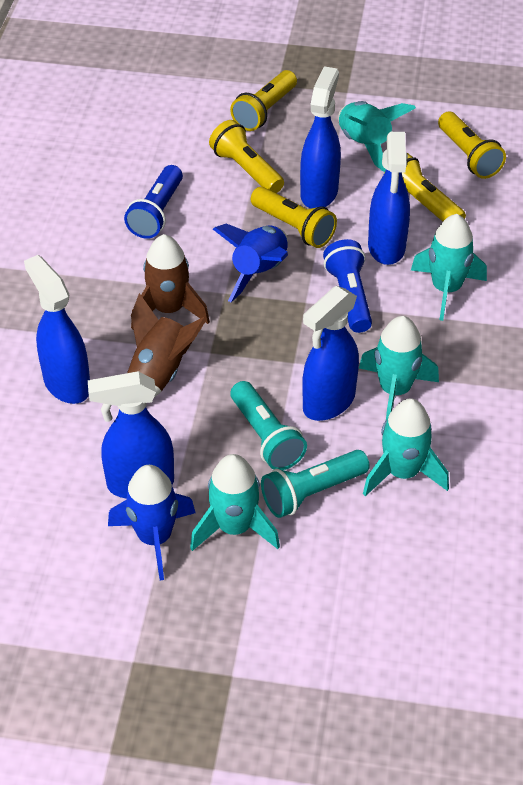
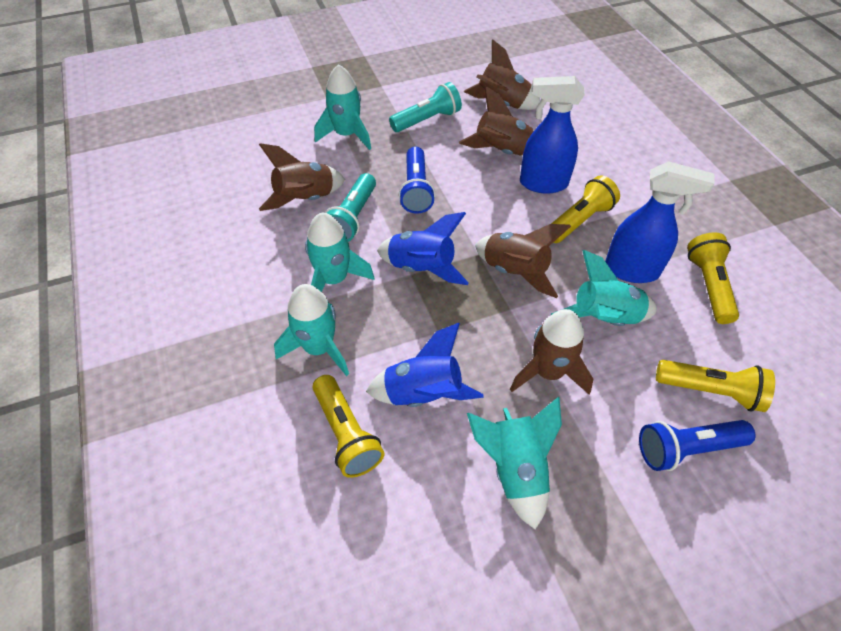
blue spray bottle: [24,255,90,404] [88,371,174,499] [300,66,341,209] [302,286,359,421] [368,132,410,265] = 5 -> [520,76,585,194] [605,161,715,283] = 2
brown rocket: [127,293,207,398] [131,234,210,329] = 2 -> [259,143,345,211] [459,86,534,156] [464,39,540,110] [475,224,571,298] [510,309,593,395] = 5
yellow flashlight: [209,120,284,193] [230,70,297,131] [251,187,337,248] [385,153,466,221] [438,112,506,179] = 5 -> [312,375,384,478] [551,176,620,243] [656,360,775,412] [687,232,739,324] = 4

